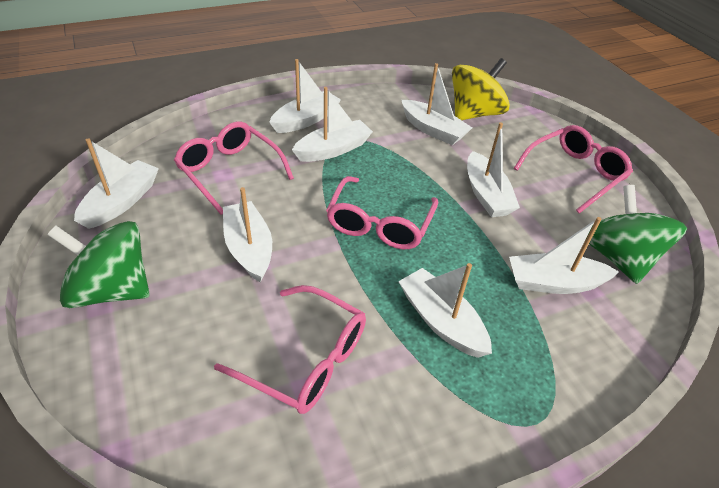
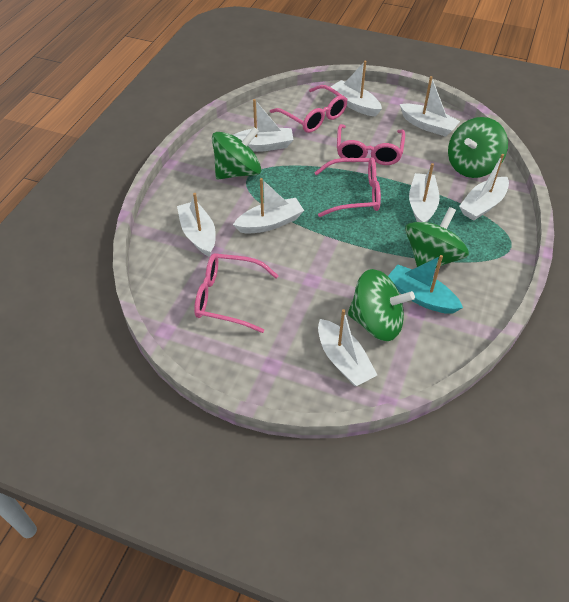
green spinning top: [47,221,150,308] [585,185,687,284] = 2 -> [212,127,261,180] [348,269,415,341] [405,207,469,269] [448,117,508,178] = 4
turquoise boat: none = 0 -> [388,255,463,314] = 1
yellow spinning top: [452,58,510,120] = 1 -> none = 0

